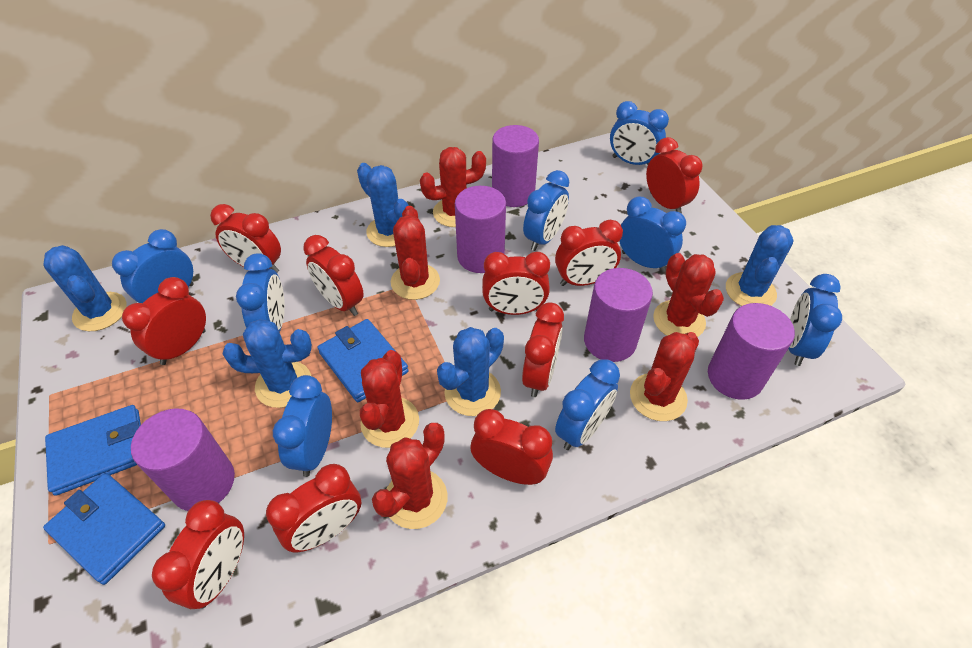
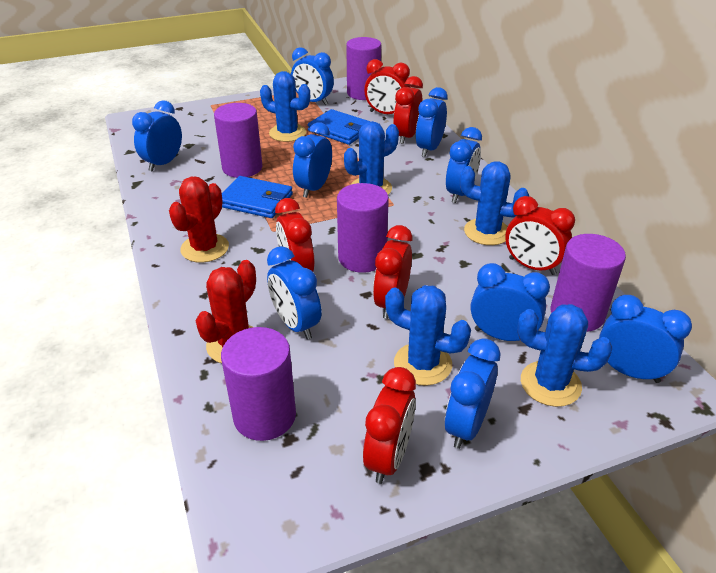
blue clock: [112,229,194,303] [236,253,285,332] [273,375,332,477] [523,170,569,251] [555,359,620,450] [610,101,669,165] [619,197,686,272] [788,274,842,366] = 8 -> [132,100,182,172] [267,246,321,340] [291,47,334,105] [293,122,332,198] [416,87,448,157] [445,338,500,449] [446,127,482,203] [470,263,550,341] [599,295,692,383] = 9
blue wallet: [43,473,165,585] [45,405,141,496] [318,319,409,402] = 3 -> [222,176,293,218] [307,109,371,145] = 2
red cactus: [360,350,419,448] [372,423,447,529] [391,206,440,300] [420,147,486,227] [630,332,699,421] [653,253,724,337] = 6 -> [169,177,229,263] [196,260,256,363] = 2
red clock: [122,277,206,365] [152,500,244,609] [210,204,281,273] [266,464,362,552] [303,235,364,316] [471,409,553,485] [482,252,550,315] [522,302,564,397] [555,220,623,286] [646,137,702,214] = 10 -> [275,198,314,271] [363,367,416,484] [364,59,410,114] [373,225,412,319] [393,76,423,144] [505,196,575,275] = 6

